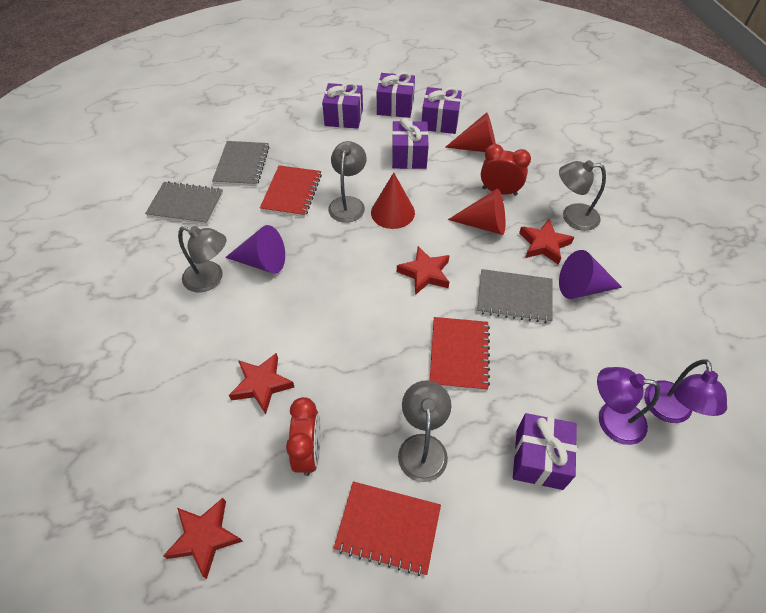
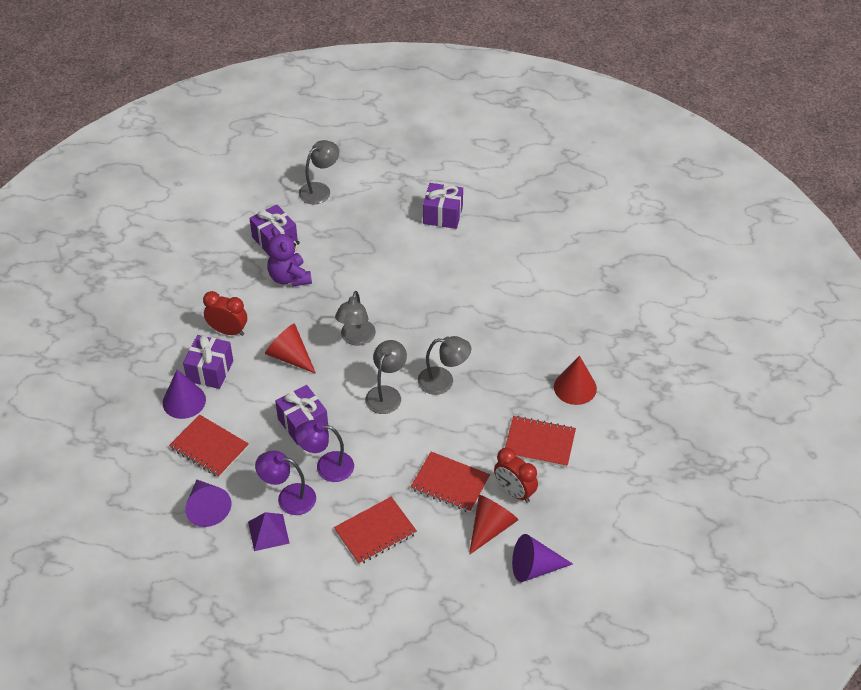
grey notebook: [145,181,223,225] [212,141,269,186] [477,269,552,323] = 3 -> none = 0
purple cone: [225,225,285,274] [559,250,622,299] = 2 -> [162,370,206,419] [185,479,231,527] [512,534,573,582] = 3
purple gift: [322,82,363,129] [377,71,415,118] [392,118,429,169] [422,87,462,134] [513,413,577,490] = 5 -> [183,335,233,389] [249,204,298,256] [275,385,328,445] [423,183,463,229] = 4
purple pyramid: none = 0 -> [248,512,290,551] = 1
purple teddy bear: none = 0 -> [267,227,312,287] = 1
red notebook: [260,165,322,217] [334,481,441,576] [430,317,490,391] = 3 -> [169,415,249,478] [334,497,417,565] [411,452,490,513] [505,416,576,467] = 4
red star: [163,498,243,579] [229,353,294,414] [397,246,450,295] [519,218,574,265] = 4 -> none = 0

